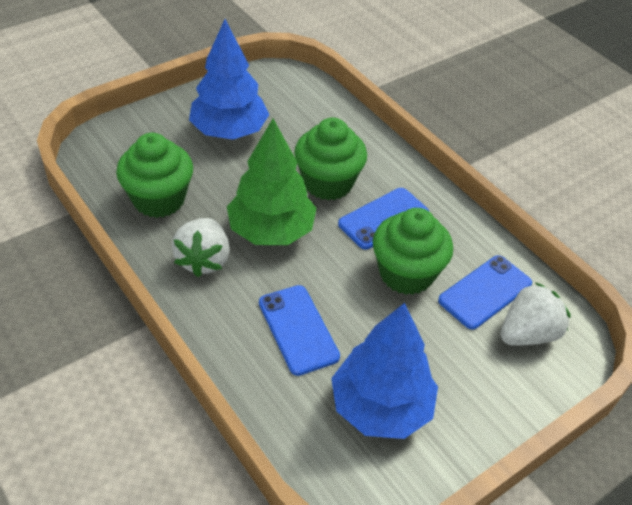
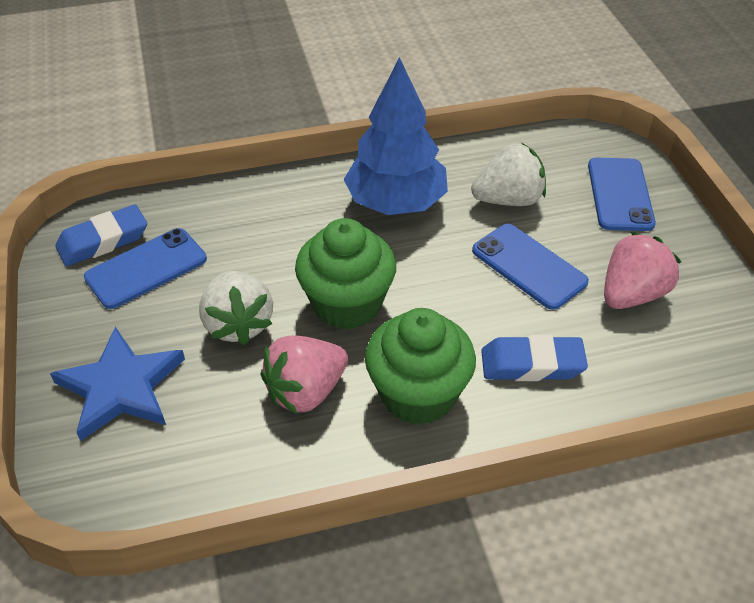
blue eraser: none = 0 -> [56,205,147,266] [481,335,588,381] = 2
blue star: none = 0 -> [50,327,185,441] = 1
blue tree: [189,19,269,140] [331,303,438,439] = 2 -> [343,57,448,215] = 1
green cupcake: [116,133,193,218] [294,118,367,200] [373,208,453,295] = 3 -> [295,218,396,330] [365,308,476,425] = 2
green tree: [227,119,316,245] = 1 -> none = 0
pink strawberry: none = 0 -> [260,335,348,415] [604,232,681,309] = 2

